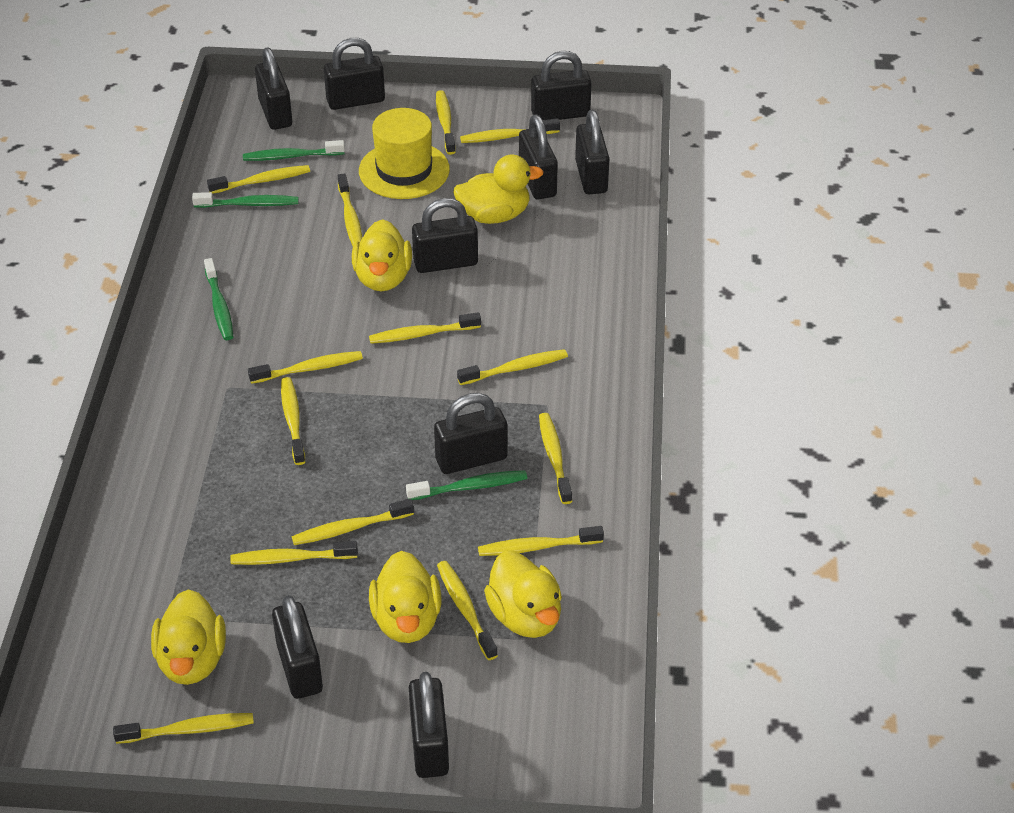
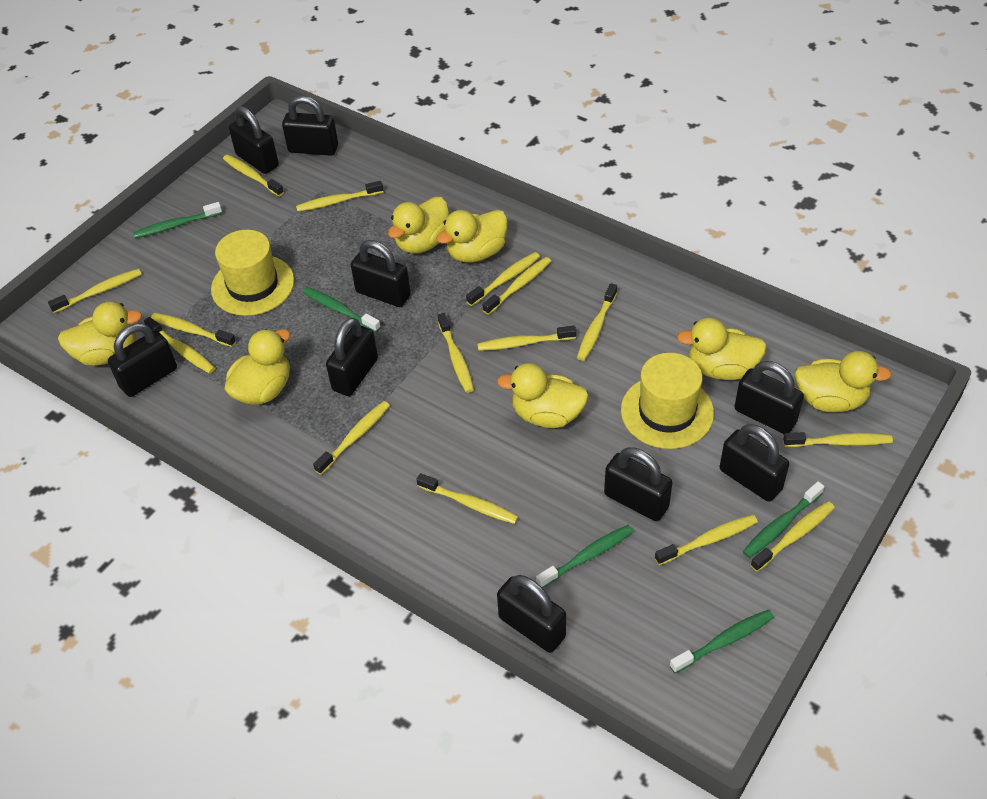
green toothbrush: [192,192,299,208] [204,258,233,340] [243,140,345,161] [406,470,527,500] = 4 -> [133,202,222,238] [303,287,381,332] [536,525,634,588] [670,610,774,673] [743,481,825,558] = 5
yellow duck: [151,589,226,685] [352,219,412,291] [369,551,442,643] [453,155,544,224] [484,550,562,638] = 5 -> [58,302,142,366] [224,329,290,405] [388,197,450,253] [436,210,508,263] [497,363,589,428] [677,318,767,380] [795,351,891,412] = 7
yellow hat: [359,108,450,199] = 1 -> [211,230,294,316] [621,353,714,449] = 2
yellow toothbrush: [113,713,254,744] [207,165,310,194] [230,541,358,565] [248,351,363,384] [281,377,305,465] [292,499,414,545] [338,173,362,246] [369,312,481,344] [436,90,456,155] [437,561,498,660] [457,349,568,385] [460,118,560,143] [478,526,604,556] [539,413,572,504] = 14 -> [48,269,142,313] [144,317,215,374] [151,313,236,347] [223,155,284,197] [296,181,383,212] [313,401,390,475] [416,473,519,524] [437,313,474,393] [466,252,540,306] [477,325,576,351] [483,257,551,315] [577,283,617,361] [655,515,758,565] [751,501,835,572] [783,432,893,447] = 15

